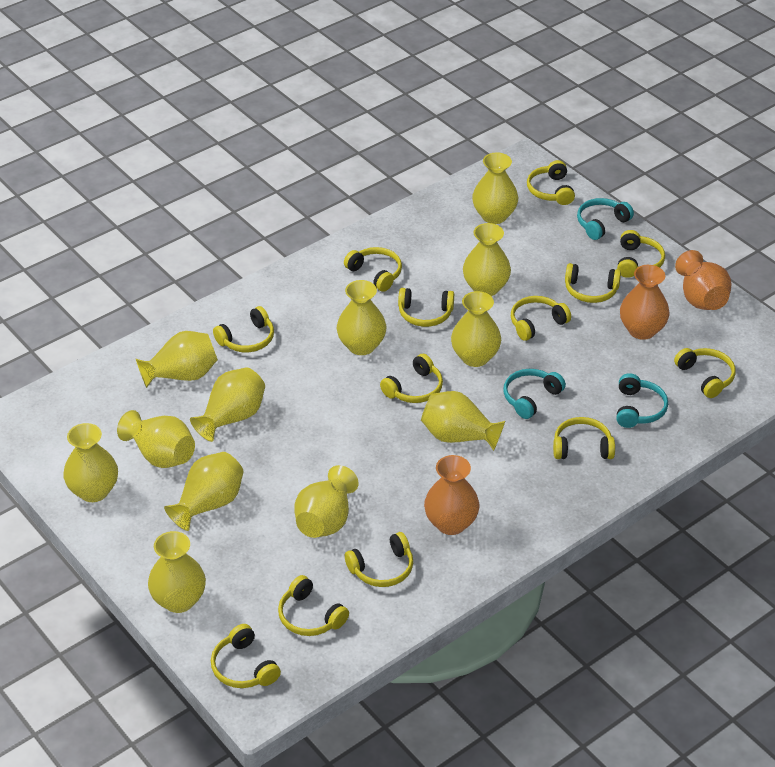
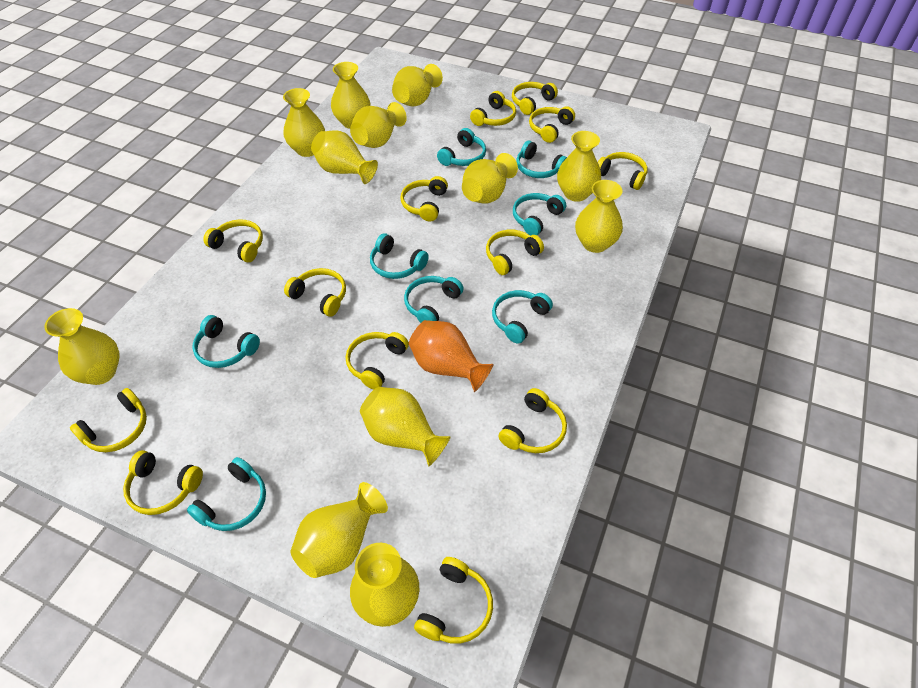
orange vase: [424,455,480,535] [620,265,670,340] [675,250,732,310] = 3 -> [409,320,494,392] = 1
turquoise headphones: [503,369,566,419] [577,198,634,240] [616,373,668,428] = 3 -> [187,457,266,531] [192,315,260,368] [370,233,429,279] [404,276,464,323] [437,128,486,166] [492,290,553,344] [513,193,566,236] [516,140,567,178] = 8

